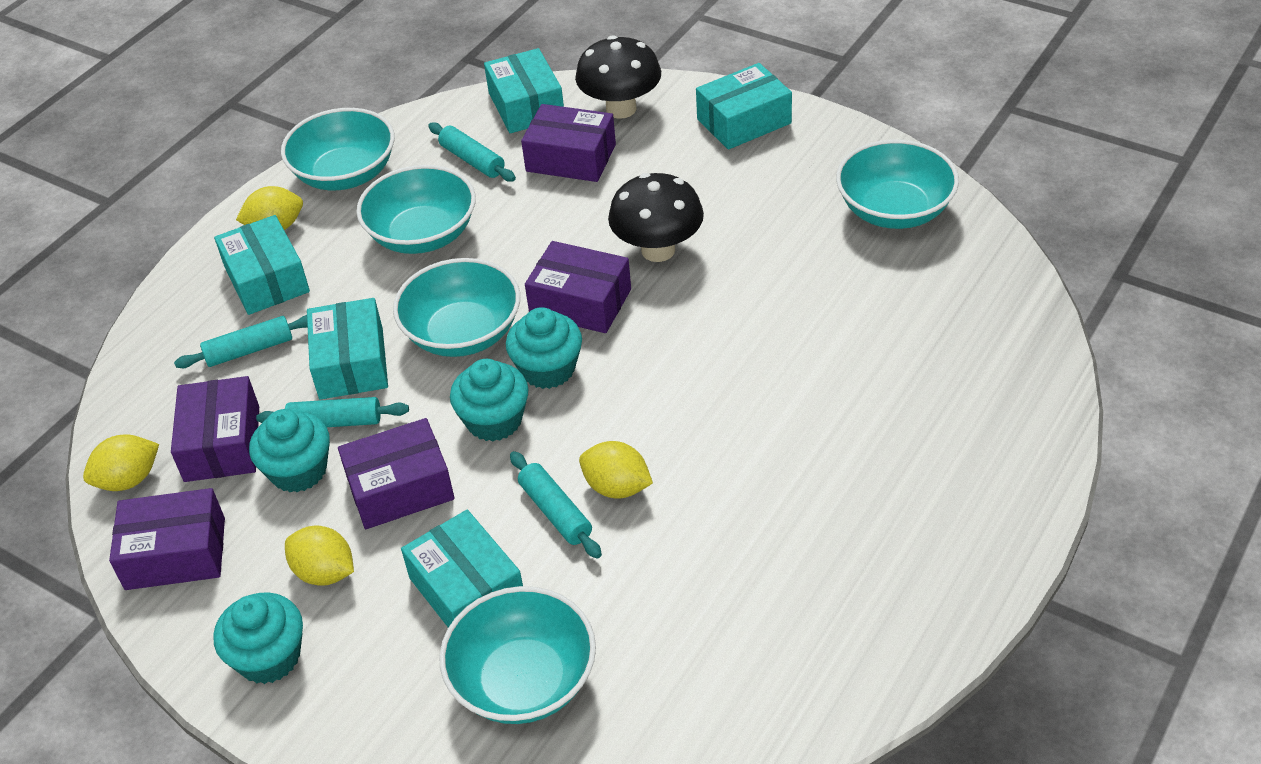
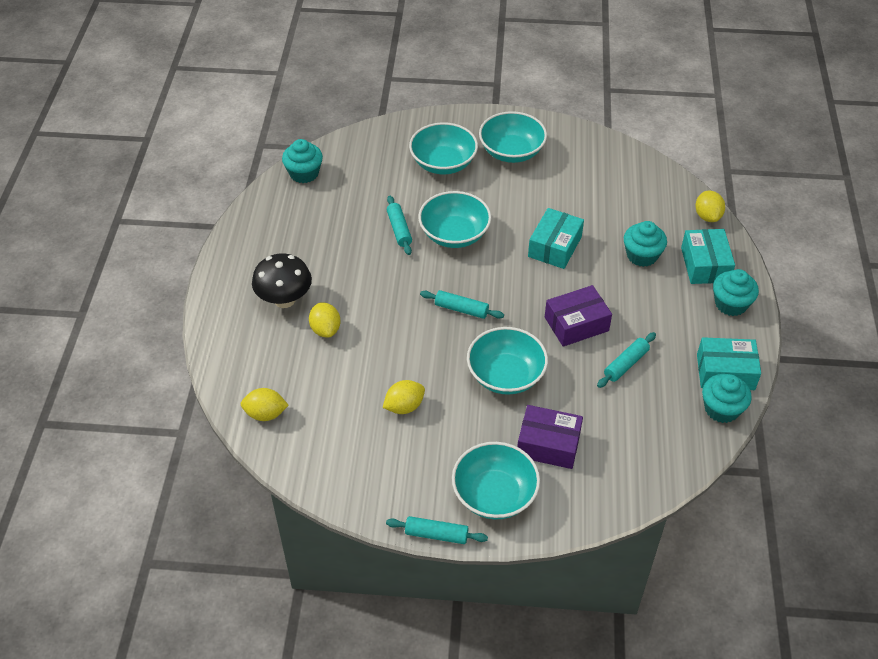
black mushroom: [575,35,661,119] [608,173,704,262] = 2 -> [252,254,312,308] = 1
purple box: [109,488,225,590] [171,376,259,482] [338,418,455,529] [521,104,616,182] [525,241,631,333] = 5 -> [517,405,583,469] [545,285,612,347] = 2
turquoise box: [214,215,310,315] [307,298,388,400] [401,510,523,627] [484,48,564,133] [696,63,792,150] = 5 -> [528,208,584,269] [681,229,735,284] [697,337,761,390] = 3

